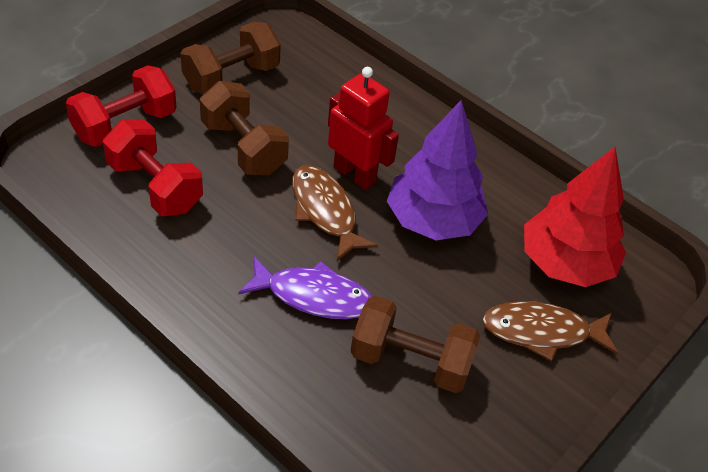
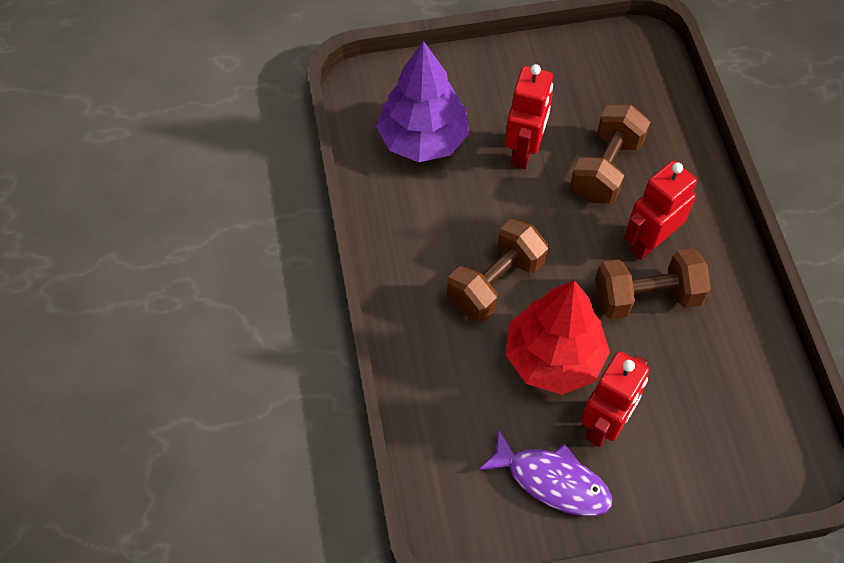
brown fish: [292,165,378,261] [482,301,618,362] = 2 -> none = 0
red dumbbell: [66,65,176,147] [103,120,203,216] = 2 -> none = 0
red robot: [328,67,399,190] = 1 -> [505,64,553,169] [581,351,650,447] [624,160,697,260] = 3

